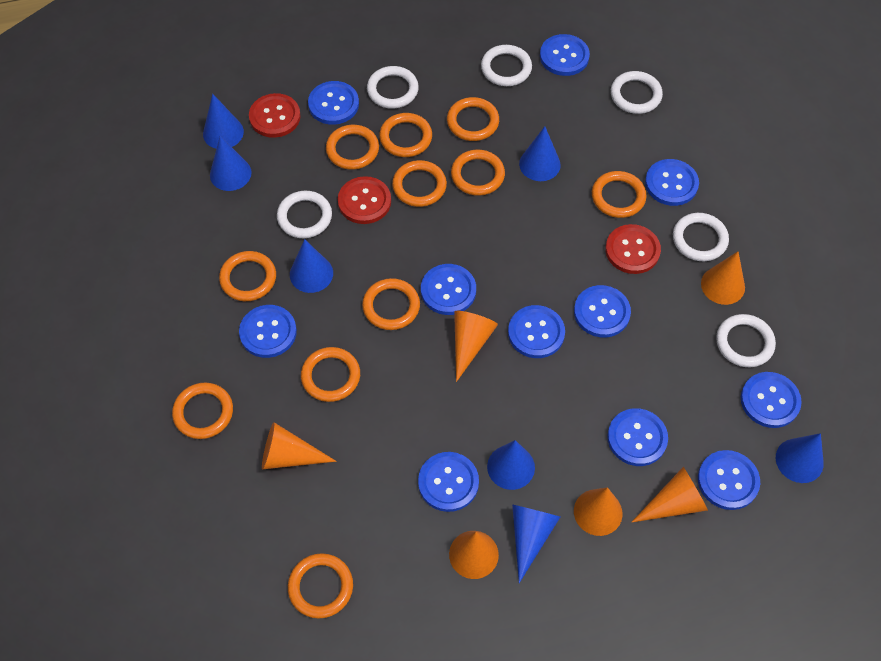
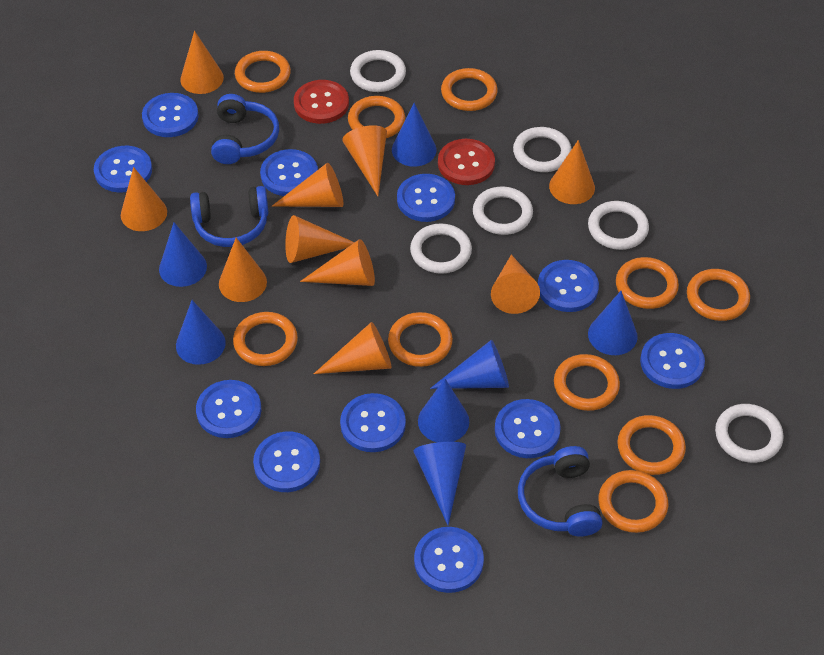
blue headphones: none = 0 -> [190,186,269,247] [211,94,279,164] [518,446,602,537] = 3
orange cone: [262,422,337,469] [449,531,499,579] [454,311,498,382] [574,487,623,536] [632,467,708,522] [701,251,745,305] = 6 -> [121,167,167,231] [180,31,224,94] [219,238,267,302] [272,163,343,207] [285,215,355,263] [300,239,375,286] [314,322,391,374] [342,125,387,196] [491,255,540,314] [549,140,595,204] = 10
orange ring: [172,383,233,439] [219,251,276,301] [288,553,353,619] [301,347,360,402] [326,125,379,170] [362,278,420,330] [379,113,432,157] [392,160,447,207] [447,97,499,141] [451,149,505,196] [592,171,647,218] = 11 -> [233,312,298,366] [235,51,291,93] [348,96,405,138] [388,312,453,367] [441,68,498,111] [554,354,620,411] [599,470,668,533] [616,257,679,309] [617,415,686,475] [687,269,750,321] = 10
red button: [249,93,301,138] [338,176,391,224] [605,224,661,274] = 3 -> [294,80,349,124] [438,139,495,185] = 2

